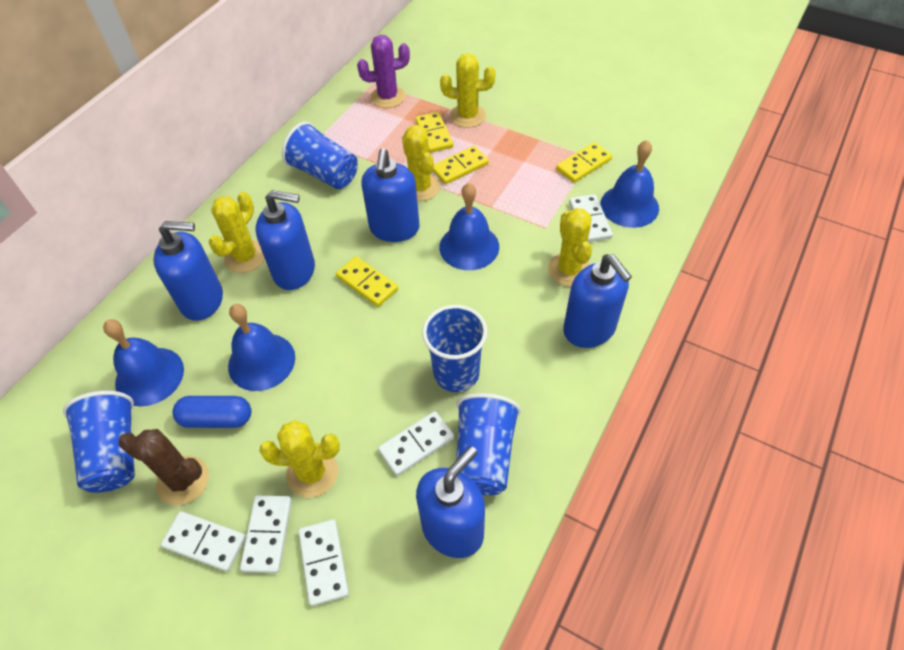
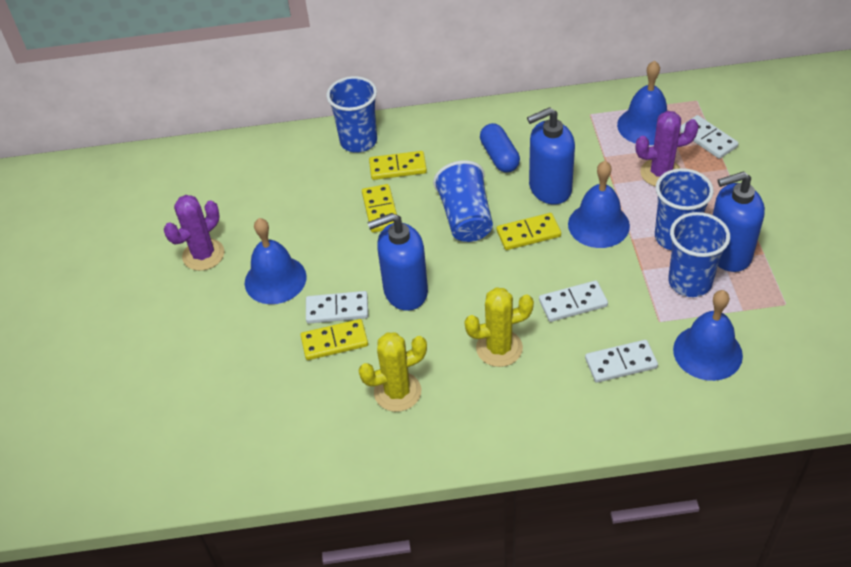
blue soap dispenser: [153,221,223,321] [256,190,315,290] [361,148,420,242] [416,446,485,558] [563,254,632,348] = 5 -> [367,213,428,311] [527,107,575,205] [713,171,765,272] = 3
brown cactus: [118,429,209,505] = 1 -> none = 0
purple cactus: [357,35,410,108] = 1 -> [164,195,225,271] [636,111,699,187] = 2
white domino: [161,511,246,572] [240,495,292,573] [298,519,349,606] [378,411,454,476] [569,194,613,242] = 5 -> [306,291,368,324] [539,280,608,322] [585,340,658,383] [680,115,739,159] = 4
yellow cactus: [209,192,265,273] [259,420,340,498] [402,125,440,201] [440,53,496,128] [548,208,592,287] = 5 -> [358,332,427,412] [464,287,534,367] = 2

